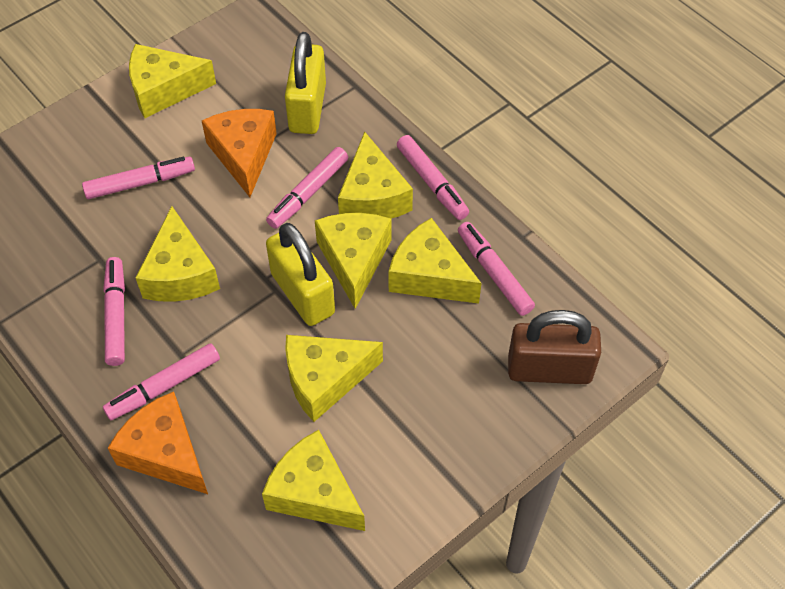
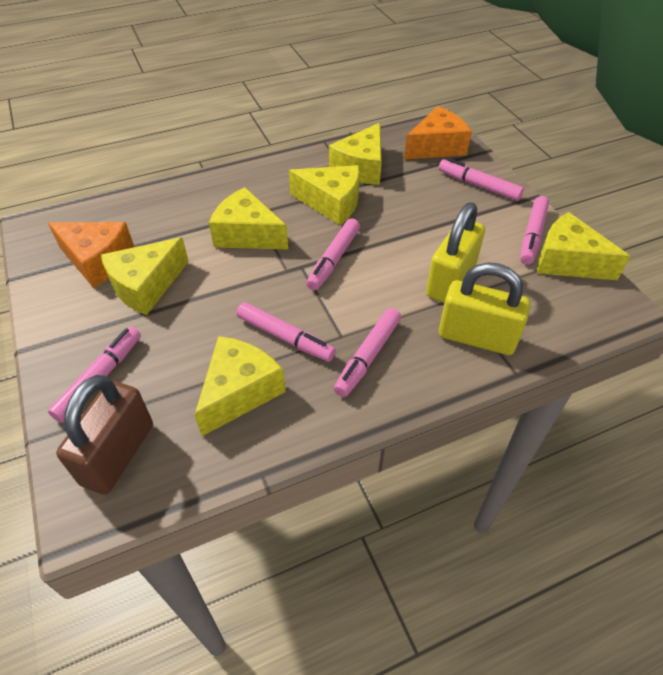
yellow cheese: [129,44,216,118] [136,206,220,302] [262,430,365,531] [285,335,383,422] [315,213,392,309] [338,132,413,219] [389,218,482,304] = 7 -> [101,237,189,315] [195,336,286,436] [209,187,288,249] [289,165,360,225] [329,123,382,185] [537,212,630,280] = 6

